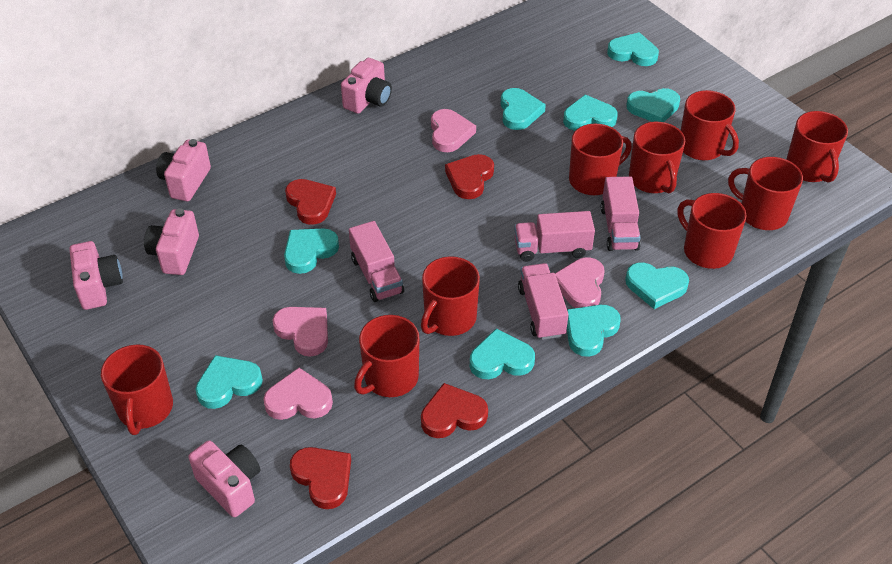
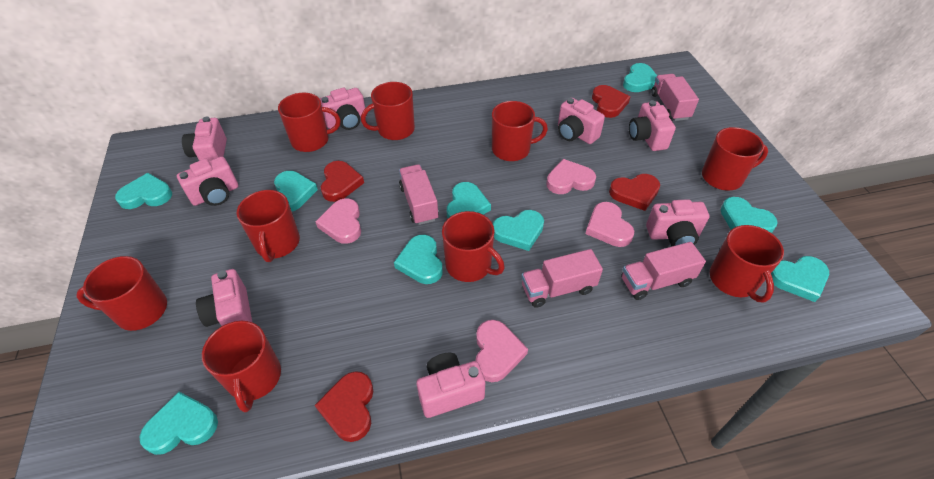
pink camera: [69,241,123,310] [144,208,199,275] [156,139,211,201] [188,440,260,517] [341,58,392,114] = 5 -> [177,156,238,206] [182,117,227,161] [196,269,252,327] [319,88,367,130] [416,353,485,418] [558,98,605,144] [629,100,676,151] [646,199,709,246] = 8

